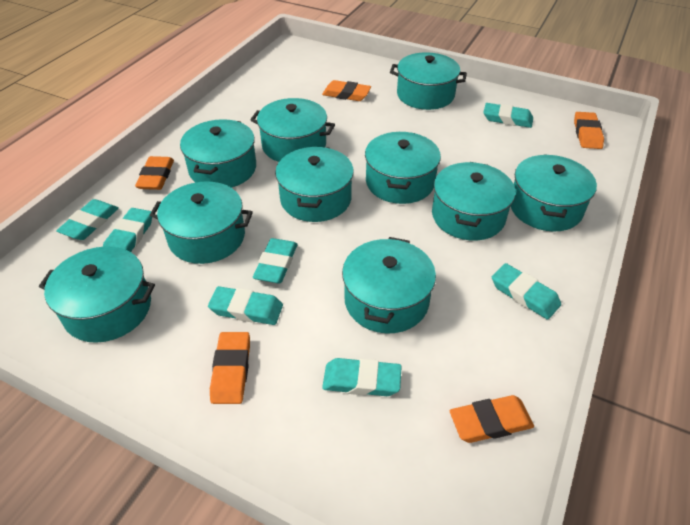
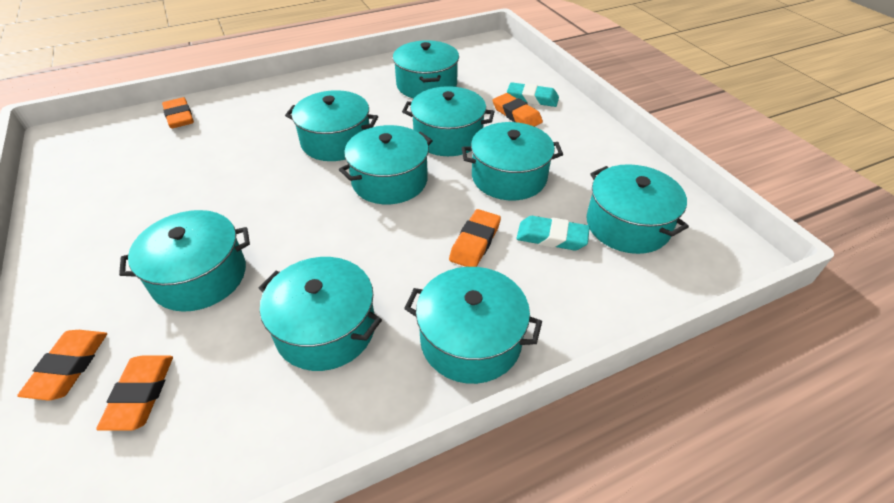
turquoise eraser: [56,199,119,240] [103,208,152,252] [208,286,283,325] [253,238,297,284] [322,358,402,396] [483,103,533,128] [492,263,561,320] = 7 -> [507,82,559,107] [516,216,590,250] = 2
turquoise pot: [39,246,155,343] [150,182,253,264] [180,119,256,188] [250,98,335,162] [275,147,354,222] [342,237,436,333] [365,132,441,204] [390,52,467,110] [432,162,516,241] [511,154,597,232] = 10 -> [119,210,250,312] [259,257,382,371] [285,90,378,161] [339,125,433,204] [393,40,459,98] [402,86,495,156] [404,267,542,384] [462,122,563,200] [586,164,689,254] = 9

